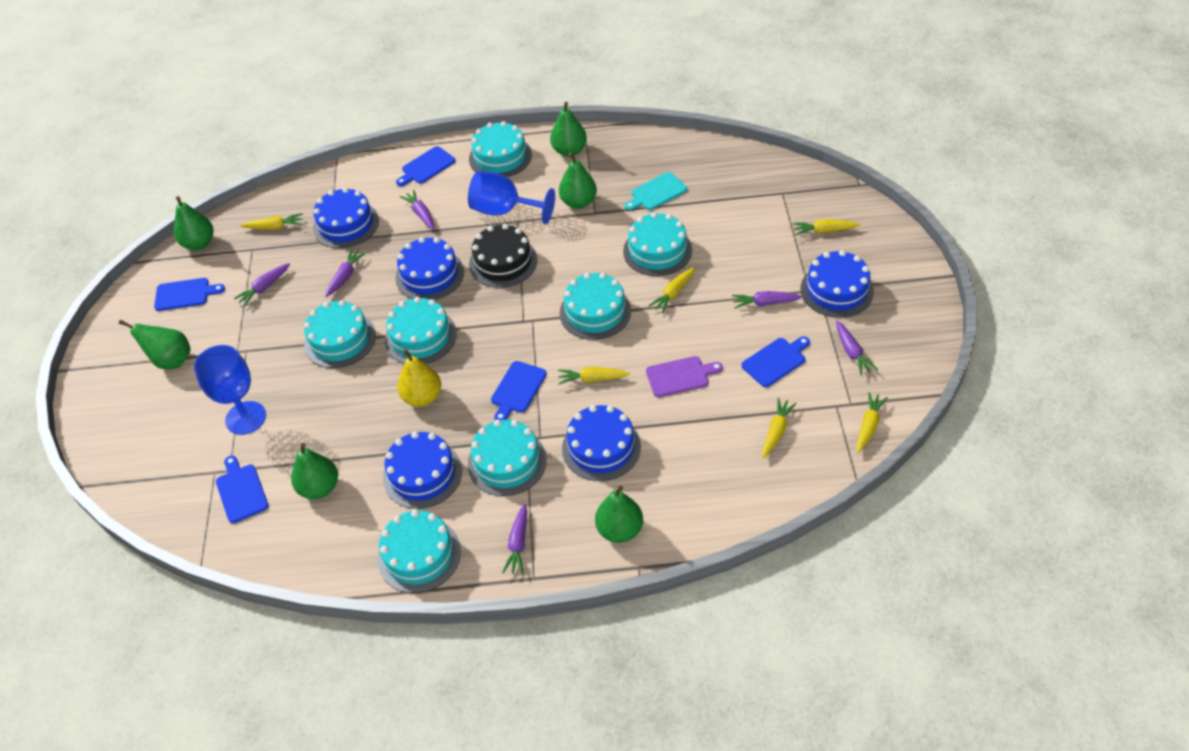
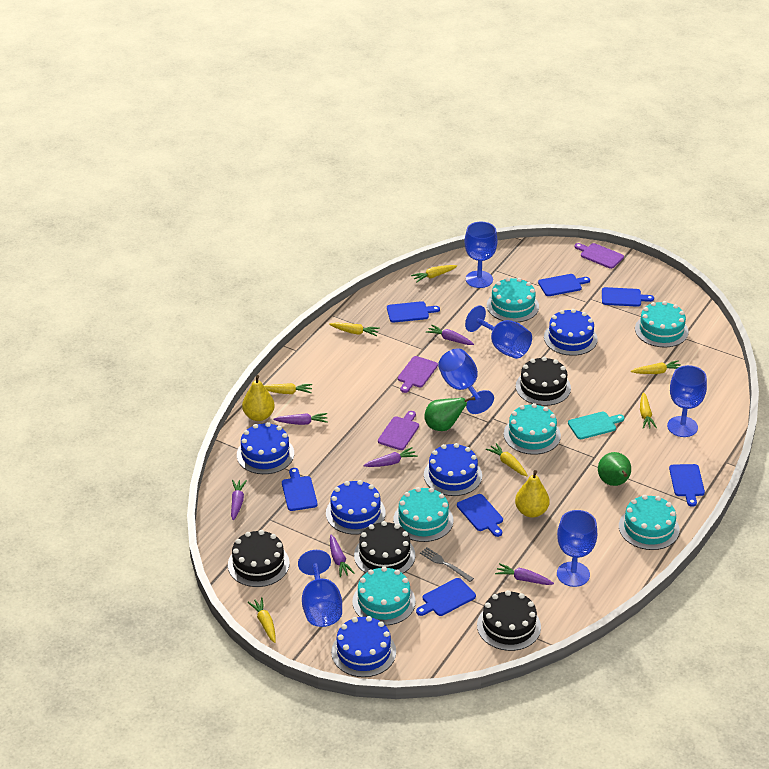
black cake: [469,224,538,288] = 1 -> [228,530,290,587] [354,521,415,573] [477,590,541,651] [515,357,571,406] = 4
blue cutting board: [154,278,225,311] [216,456,268,523] [396,146,456,186] [491,361,547,420] [741,336,810,387] = 5 -> [282,468,318,511] [387,301,440,323] [416,578,476,616] [457,494,503,537] [538,274,590,296] [602,287,654,307] [669,464,705,507] = 7
blue goblet: [194,345,266,435] [468,171,555,224] = 2 -> [298,550,342,627] [438,348,494,414] [464,222,498,288] [465,305,532,359] [557,510,597,587] [667,365,707,437] = 6
green pear: [119,320,191,369] [174,196,213,250] [291,443,338,499] [550,102,587,157] [559,152,597,209] [595,486,643,543] = 6 -> [424,397,475,431] [598,452,631,486] = 2
grey fork: none = 0 -> [420,547,474,582] = 1
purple cutting board: [646,356,723,397] = 1 -> [378,411,419,450] [398,356,438,393] [574,243,624,269] = 3
turquoise cake: [304,300,376,368] [377,510,461,593] [385,297,457,364] [468,420,547,496] [469,121,532,177] [560,273,631,340] [623,212,692,276] = 7 -> [352,566,416,626] [393,487,453,542] [487,277,539,322] [504,403,561,455] [619,495,679,550] [635,301,689,347] = 6
yellow carrot: [240,213,303,230] [558,367,630,384] [648,268,695,314] [762,397,797,458] [793,219,860,235] [857,392,888,453] = 6 -> [248,597,276,643] [263,383,312,394] [329,322,380,336] [411,265,457,282] [486,443,528,476] [631,360,681,374] [640,392,657,429] = 7
yellow pear: [397,349,441,407] = 1 -> [242,375,275,421] [515,470,550,518] = 2

